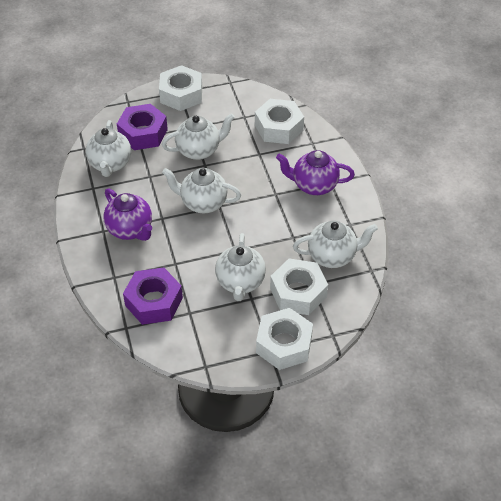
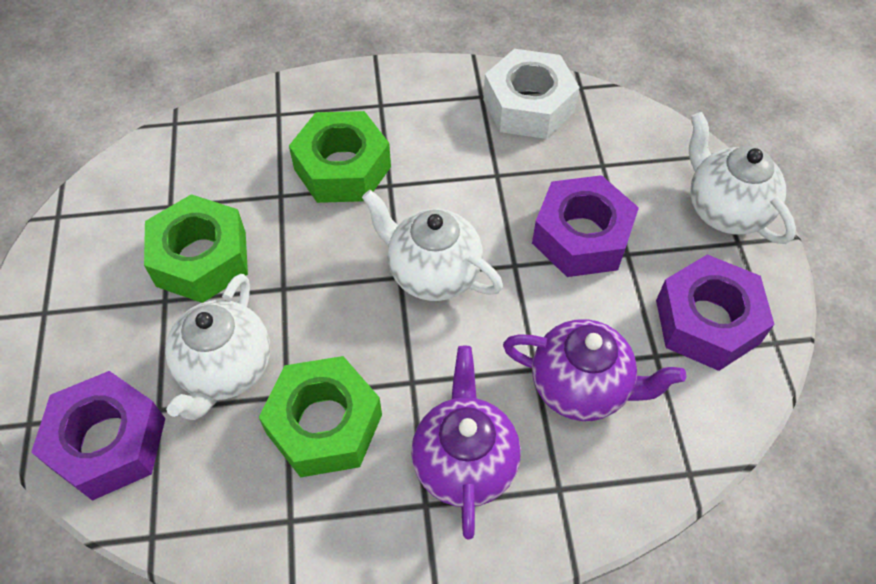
green nut: none = 0 -> [144,194,248,303] [259,356,382,478] [289,111,391,203] = 3
purple nut: [117,104,168,150] [123,268,183,325] = 2 -> [31,371,165,501] [532,175,639,277] [656,254,774,371] = 3
white nut: [159,65,202,111] [255,99,304,144] [256,308,313,370] [270,259,328,315] = 4 -> [483,49,580,139] = 1
white teapot: [85,120,131,177] [162,113,235,160] [162,168,241,214] [215,233,266,301] [293,221,378,268] = 5 -> [165,274,270,420] [362,190,503,301] [689,112,796,244] = 3

